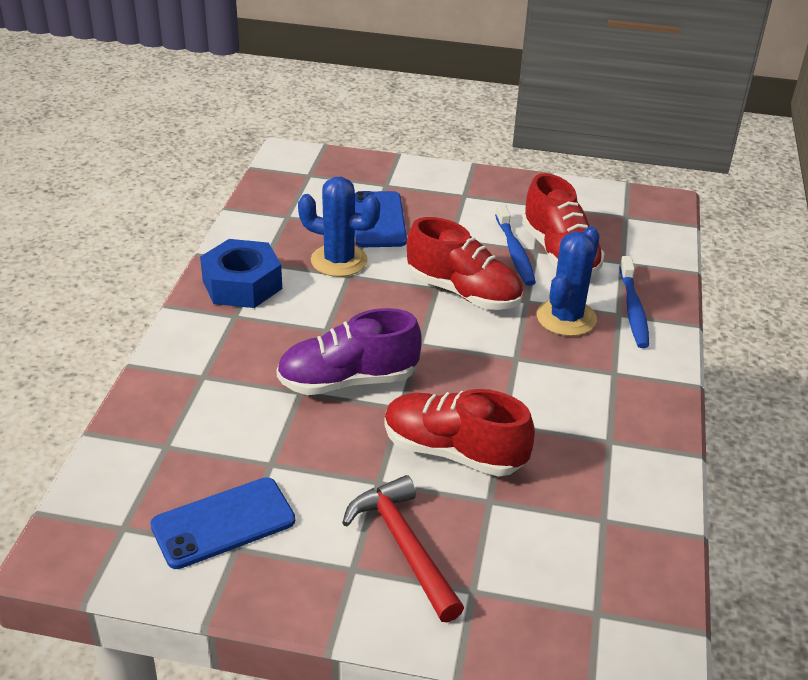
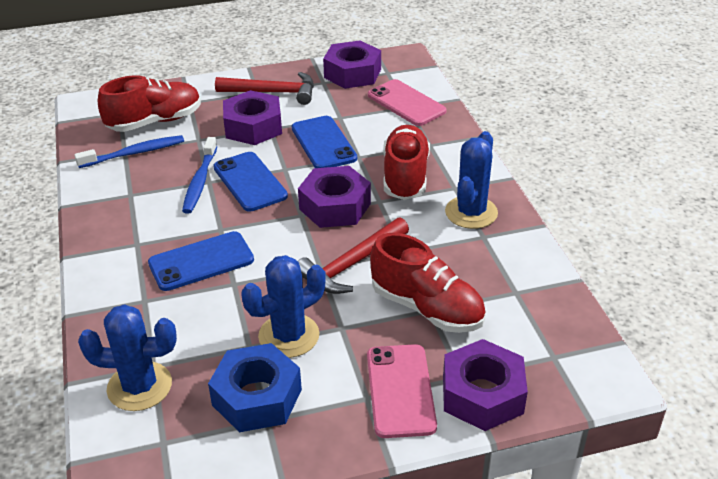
blue cactus: [298,177,380,277] [537,226,600,336] = 2 -> [78,304,177,411] [241,255,326,358] [445,131,498,229] = 3
blue phone: [150,477,295,569] [355,191,407,247] = 2 -> [148,231,254,291] [213,152,288,212] [292,116,357,168] = 3
pink phone: none = 0 -> [367,344,437,438] [368,79,447,126] = 2
purple nut: none = 0 -> [223,90,282,145] [298,166,371,228] [323,40,381,89] [443,339,528,431] = 4
purple shoe: [276,308,422,395] = 1 -> none = 0
red hammer: [342,475,464,622] = 1 -> [215,72,314,105] [298,217,409,294] = 2

